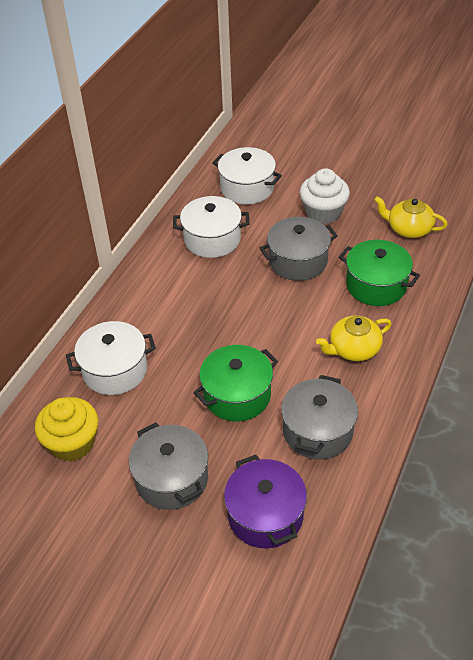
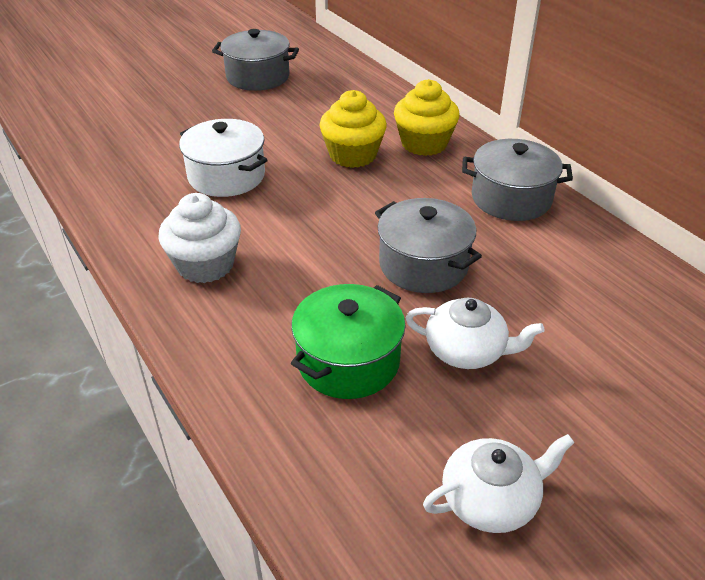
green pot: [193,345,278,422] [339,240,420,306] = 2 -> [291,284,406,399] = 1
purple pot: [224,455,307,549] = 1 -> none = 0
white pot: [66,321,156,395] [173,196,249,258] [212,147,282,204] = 3 -> [179,119,268,197] = 1
white teapot: none = 0 -> [406,298,544,369] [423,434,575,533] = 2
yellow cupcake: [35,397,98,462] = 1 -> [320,90,387,168] [394,79,460,156] = 2
yellow teapot: [316,316,391,361] [374,196,448,238] = 2 -> none = 0

